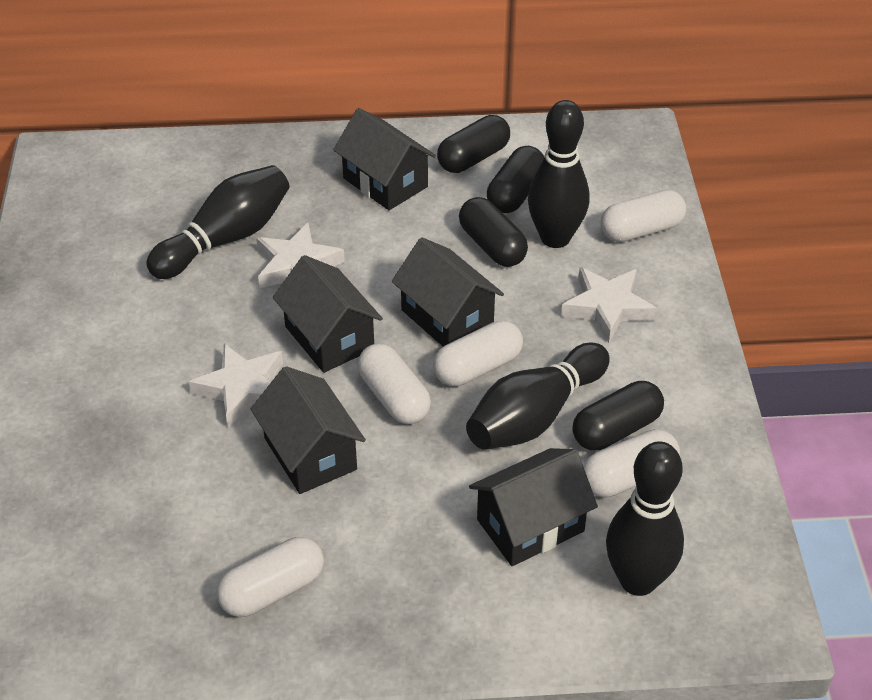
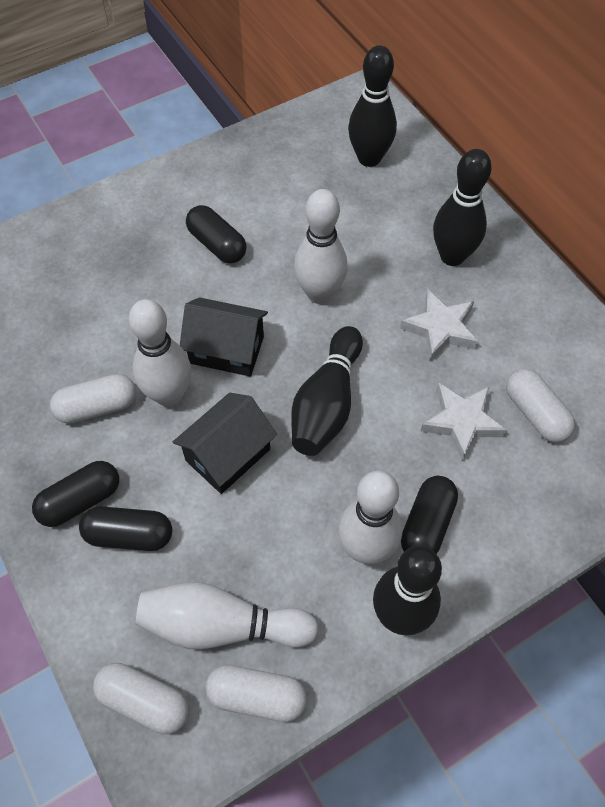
black house: [251,366,366,494] [273,255,383,373] [333,108,436,210] [392,237,504,347] [469,448,598,566] = 5 -> [173,393,277,494] [180,297,268,377] = 2
white bowling pin: none = 0 -> [128,299,192,407] [136,582,319,650] [294,189,348,304] [338,470,402,564] = 4
white capsule: [217,537,324,617] [358,343,431,424] [433,320,523,386] [583,429,680,498] [601,190,686,242] = 5 -> [50,374,136,424] [93,663,189,734] [205,665,307,722] [506,369,575,443] = 4
white star: [189,343,283,427] [256,223,345,288] [561,267,657,343] = 3 -> [400,289,478,362] [421,383,507,462] = 2

